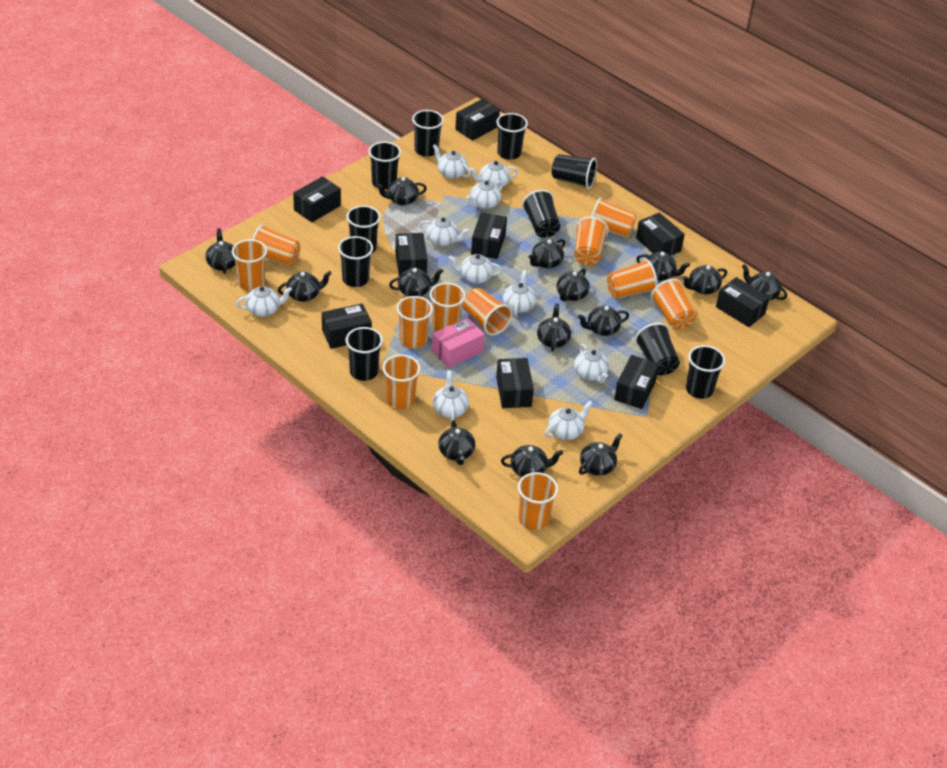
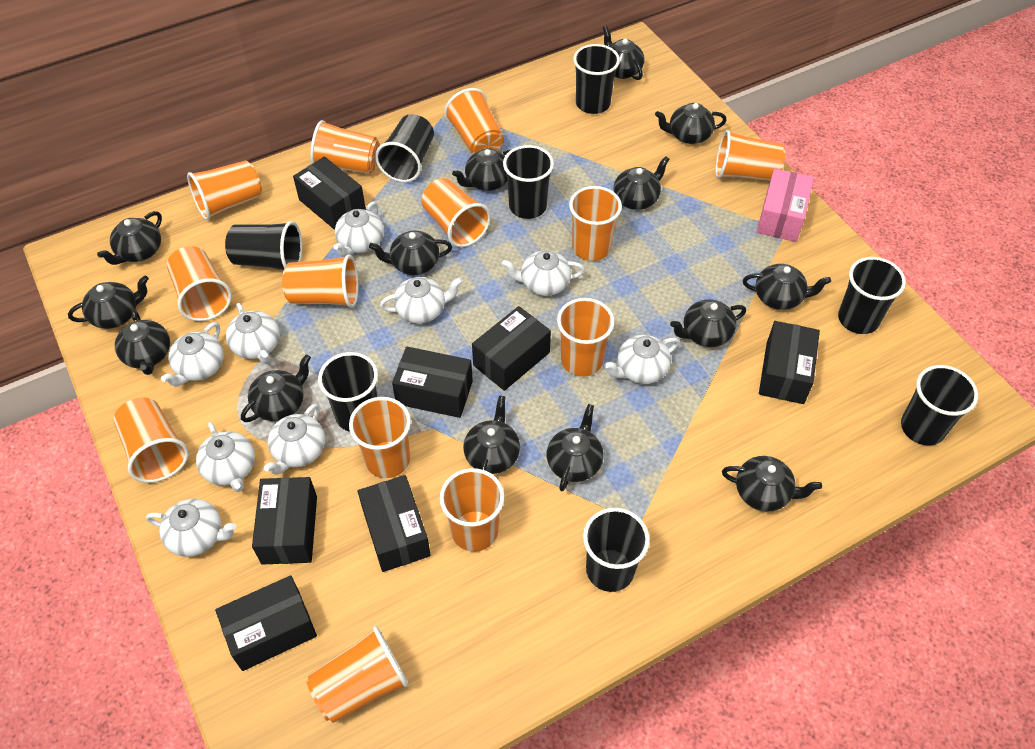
black box: [293,176,341,222] [322,303,372,349] [395,233,427,276] [455,99,500,141] [471,212,507,259] [496,358,534,408] [614,355,659,409] [636,212,685,256] [716,277,770,327] = 9 -> [215,575,317,671] [252,477,317,565] [293,156,366,230] [358,475,431,572] [392,347,473,418] [472,306,551,391] [759,321,820,404] = 7
black cup: [338,236,373,287] [346,205,381,254] [346,327,383,381] [369,141,401,189] [412,110,444,157] [496,113,528,160] [522,190,560,238] [552,154,597,189] [635,323,680,375] [686,345,725,399] = 10 -> [225,221,302,270] [318,352,378,432] [375,114,434,182] [503,145,554,219] [573,44,620,114] [583,508,650,592] [838,257,906,334] [901,365,978,446] = 8
orange cup: [232,239,267,291] [252,224,300,266] [383,354,421,409] [397,296,433,349] [430,283,466,331] [463,288,512,335] [518,472,558,530] [574,217,609,265] [591,197,636,238] [607,259,658,299] [651,279,696,330] = 11 -> [113,398,189,483] [167,246,232,321] [187,160,262,220] [282,254,358,308] [306,626,408,723] [310,120,379,174] [349,397,411,478] [421,178,491,247] [440,468,504,552] [444,88,504,155] [557,298,615,377] [569,186,622,261] [716,130,785,181] = 13
white teapot: [236,286,292,317] [419,217,470,247] [433,144,471,179] [433,370,469,422] [449,254,502,284] [466,181,503,209] [469,161,518,188] [503,270,536,316] [545,401,593,440] [574,344,609,383] = 10 -> [146,499,236,557] [161,322,224,387] [196,422,255,492] [226,303,280,364] [264,404,325,475] [333,201,384,257] [380,277,463,324] [502,250,585,296] [604,335,679,384] = 9

